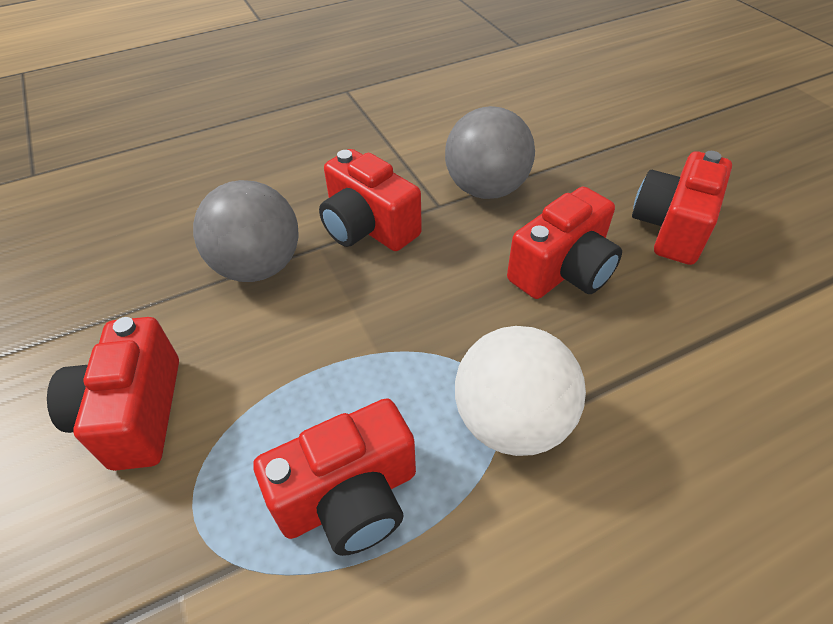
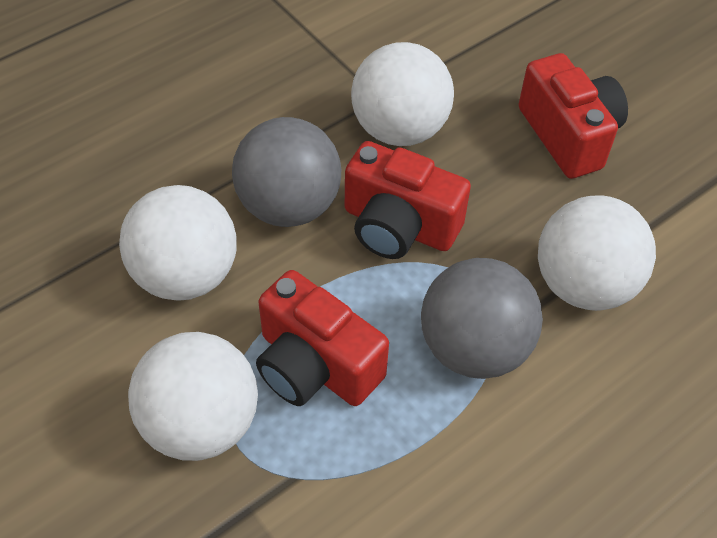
red camera: [47,317,179,471] [253,398,416,556] [319,149,422,251] [507,186,622,299] [632,151,732,265] = 5 -> [256,270,389,406] [345,141,471,259] [519,53,628,179] = 3
white ball: [455,326,586,456] = 1 -> [119,185,237,301] [128,332,258,461] [351,42,454,146] [538,196,656,311] = 4

